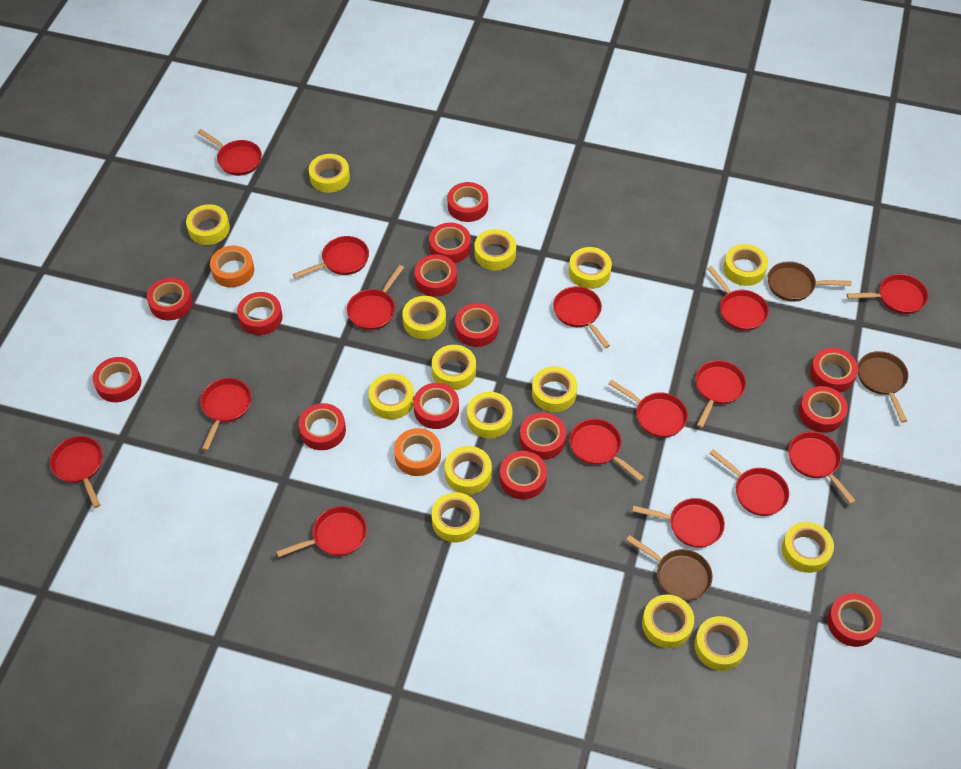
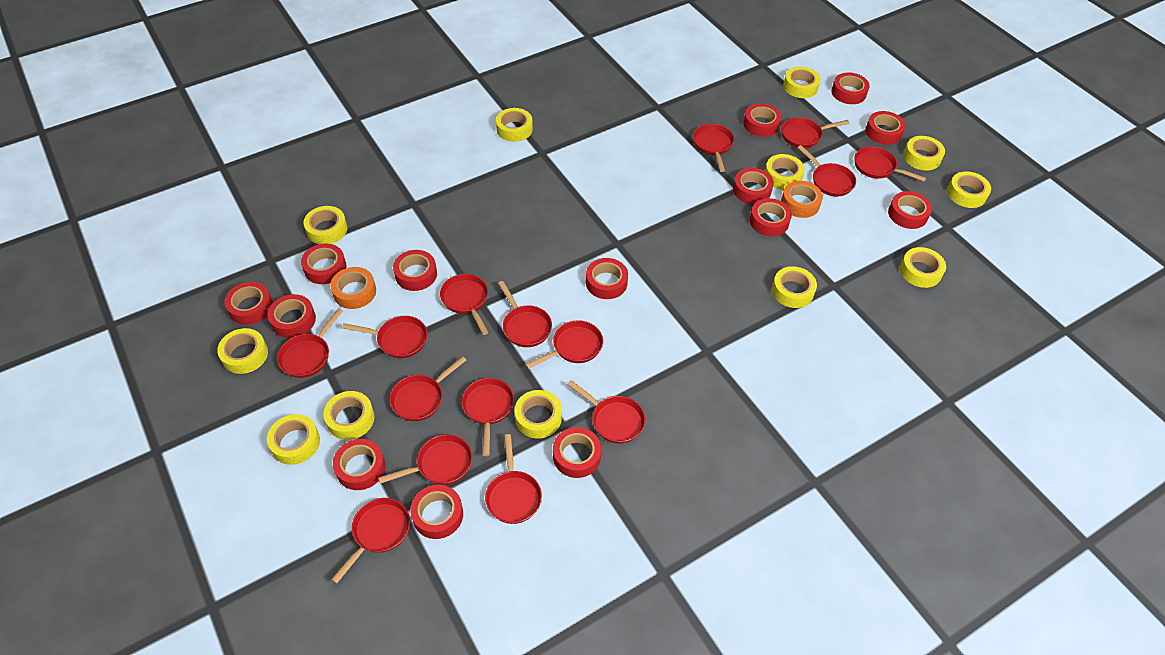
brown pan: [626,535,713,601] [768,261,851,302] [858,351,908,423] = 3 -> none = 0
yellow tape: [186,204,230,245] [309,154,350,193] [369,373,414,420] [402,296,446,339] [431,492,479,542] [432,345,476,390] [445,446,492,494] [467,392,513,438] [474,229,516,270] [532,366,577,412] [569,247,612,289] [642,595,694,648] [694,616,748,671] [723,244,768,286] [782,522,834,573] = 15 -> [217,328,268,374] [267,414,320,465] [304,206,347,244] [324,391,375,440] [496,108,533,142] [515,390,562,439] [765,154,805,190] [772,266,817,308] [783,67,821,98] [900,247,946,288] [903,136,945,170] [947,171,991,208] = 12

